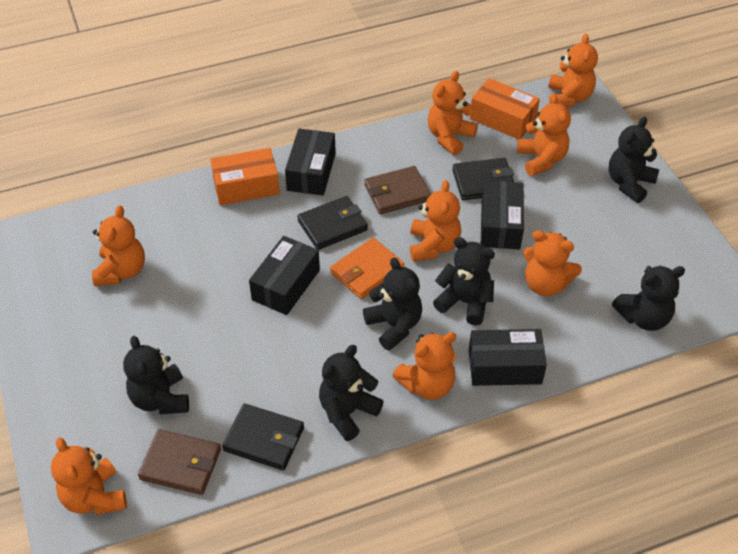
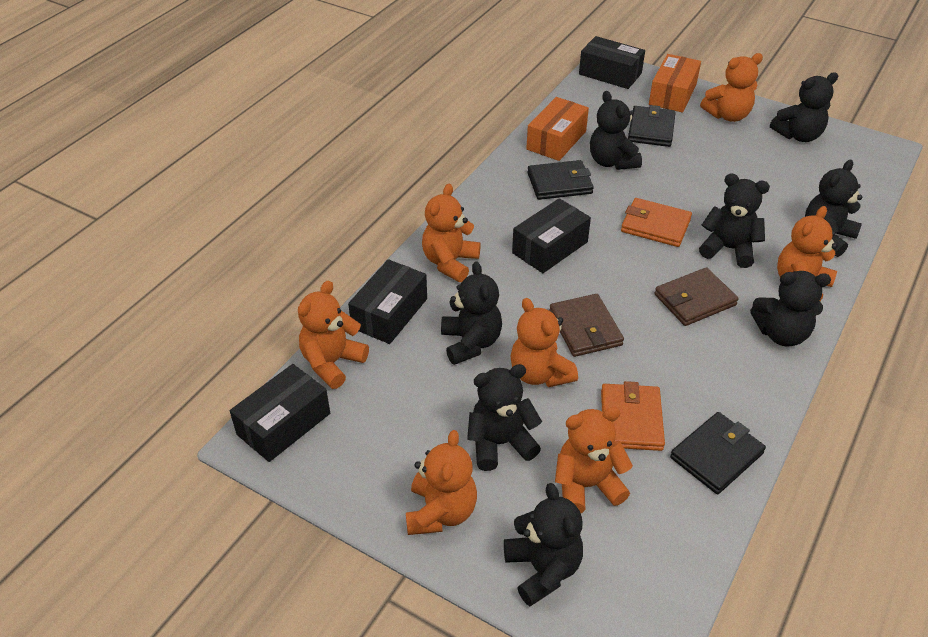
black teddy bear: [123,336,189,414] [319,345,384,441] [363,258,422,351] [433,237,495,325] [609,117,659,203] [612,265,685,331] = 6 -> [441,261,502,365] [467,364,542,471] [504,483,583,606] [590,91,642,170] [699,174,770,268] [750,271,831,346] [770,72,838,142] [805,160,862,257] = 8
orange teddy bear: [51,437,127,515] [92,206,145,286] [392,332,456,400] [410,180,461,261] [427,71,478,155] [517,93,571,176] [523,230,582,296] [548,34,598,107] = 8 -> [298,280,369,389] [406,430,477,535] [422,184,481,282] [510,298,578,387] [555,407,633,513] [700,53,763,122] [777,206,837,301] = 7
orange wallet: [330,238,404,299] = 1 -> [601,381,665,451] [621,198,692,247] = 2

